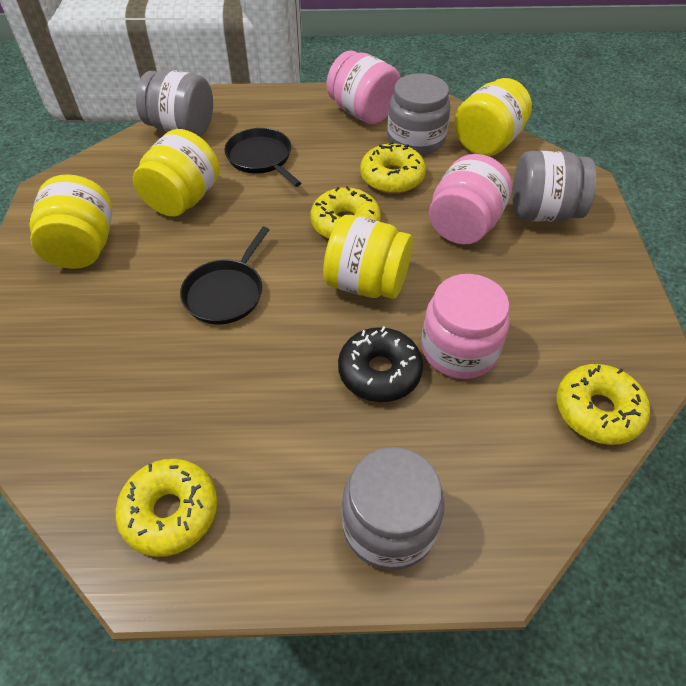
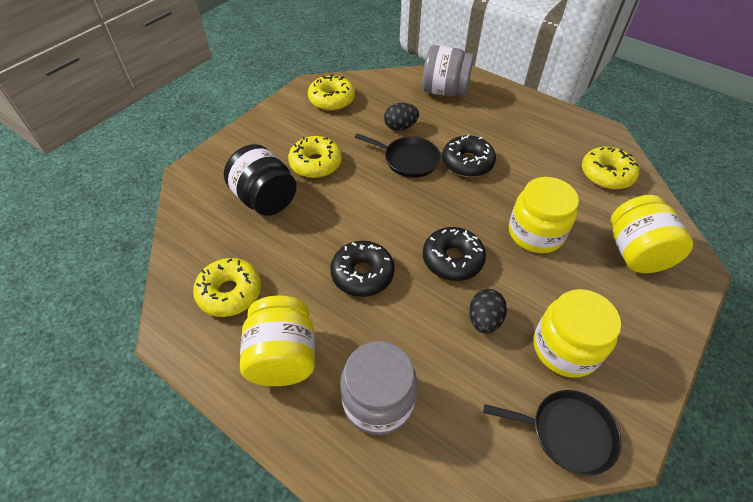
black donut: [338,326,423,402] = 1 -> [330,241,395,297] [423,227,486,281] [442,135,496,177] = 3
black egg: none = 0 -> [384,103,419,131] [469,289,507,334] = 2
black jar: none = 0 -> [224,144,297,216] = 1
grey jar: [136,69,213,137] [342,447,445,570] [387,73,451,155] [513,151,596,222] = 4 -> [340,341,417,435] [422,45,474,96] = 2
pink jar: [326,50,401,124] [421,274,510,379] [429,154,512,245] = 3 -> none = 0

